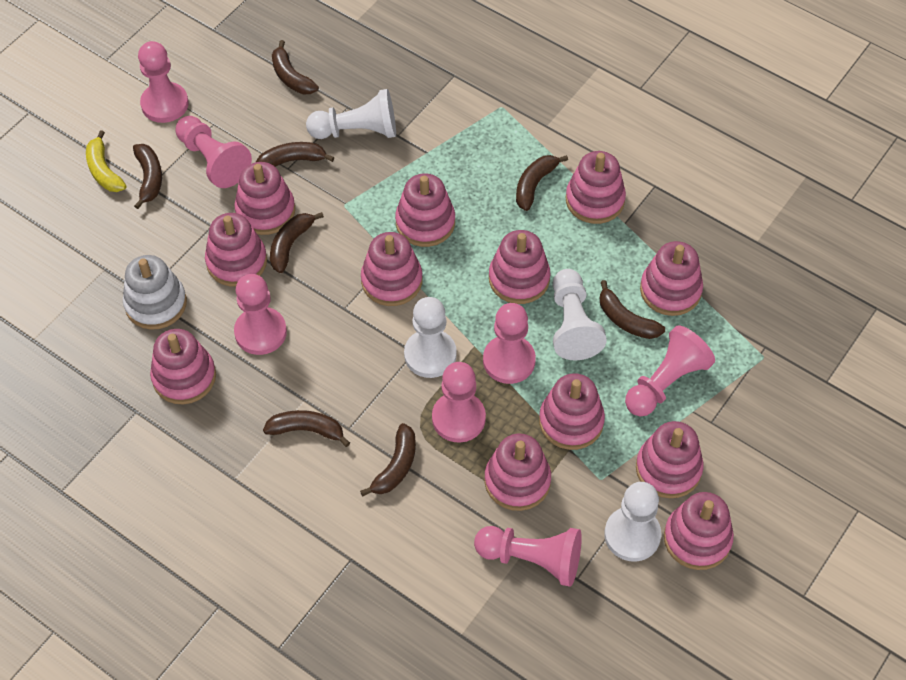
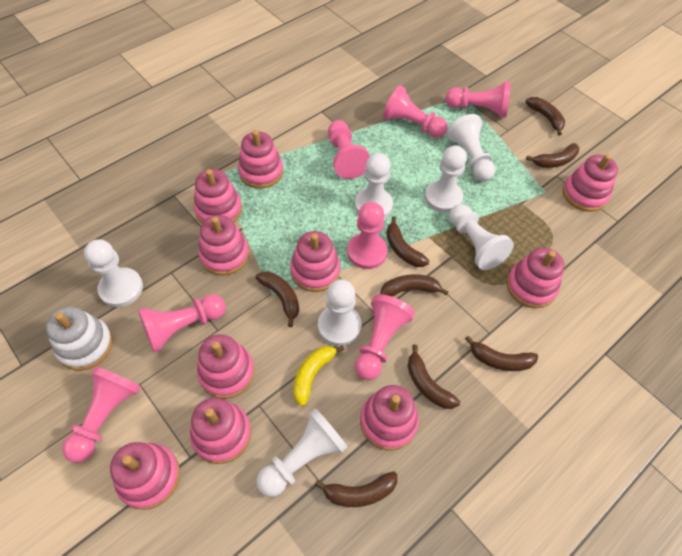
pink stacking toy: [150,329,216,404] [205,213,267,287] [234,162,295,235] [361,232,422,306] [395,173,455,247] [484,434,551,511] [489,230,550,304] [539,373,605,450] [566,151,626,224] [636,421,704,498] [640,241,703,316] [664,492,734,570] = 12 -> [110,442,180,510] [190,398,251,464] [194,169,242,223] [197,334,255,399] [198,215,249,276] [238,130,283,189] [290,231,340,292] [360,385,419,450] [507,247,565,308] [563,154,618,212] = 10
white pawn: [306,89,396,139] [404,297,457,378] [553,269,607,360] [604,482,661,562] = 4 -> [84,239,143,307] [256,408,348,497] [318,280,362,346] [355,153,393,218] [425,146,467,213] [447,114,495,181] [449,204,514,270] = 7

